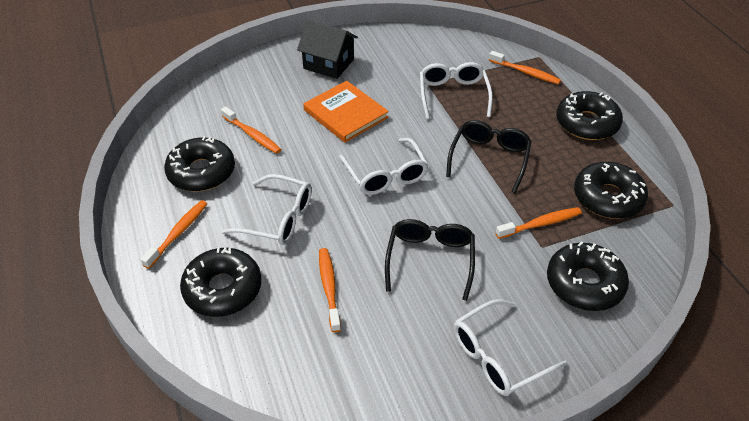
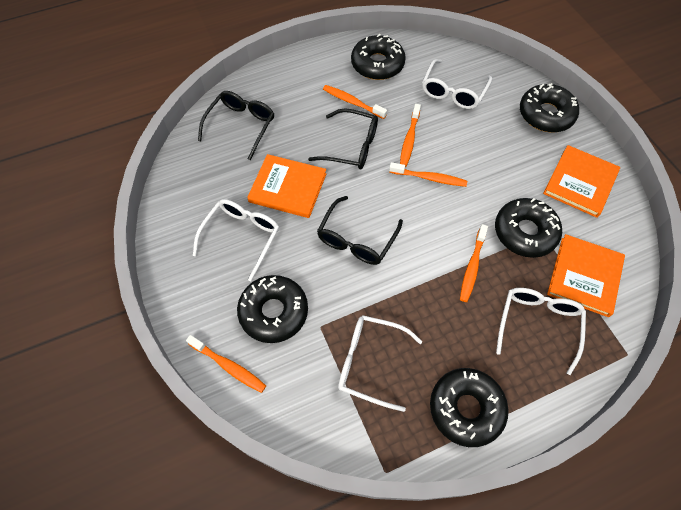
black glasses: [385,219,475,301] [446,120,532,193] = 2 -> [198,91,274,160] [308,108,378,169] [317,196,403,265] = 3
black house: [297,20,358,79] = 1 -> none = 0
orange book: [303,81,389,143] = 1 -> [247,154,327,218] [543,145,620,218] [547,234,625,317] = 3

